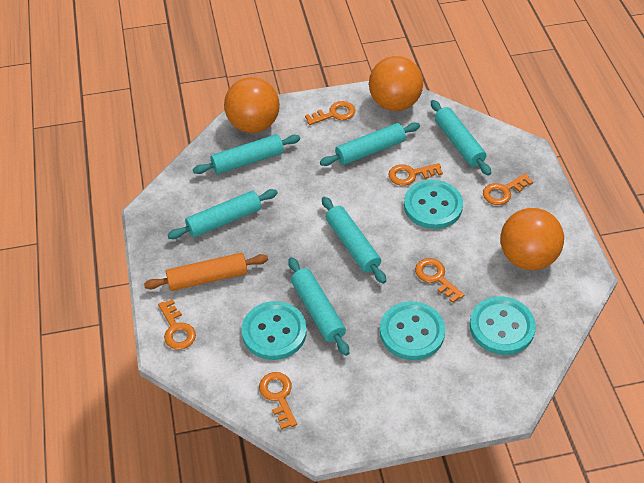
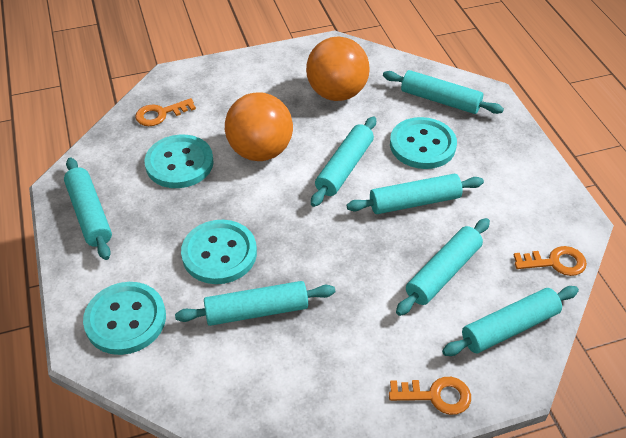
orange ball: [224,77,280,133] [369,56,423,111] [500,208,564,270] = 3 -> [225,92,293,161] [306,37,370,101] = 2
orange key: [158,299,196,350] [259,372,297,430] [305,101,355,125] [388,163,443,186] [415,258,464,303] [483,173,533,205] = 6 -> [135,98,196,126] [389,377,471,415] [514,246,587,276] = 3
orange rolling pin: [144,253,268,291] = 1 -> none = 0
turquoise rolling pin: [168,189,278,239] [193,134,300,174] [288,257,349,356] [320,123,420,166] [322,197,386,284] [431,100,491,176] = 6 -> [64,157,112,260] [175,281,335,326] [311,117,376,207] [347,174,484,214] [383,70,504,114] [396,218,490,316] [442,286,579,356] = 7

